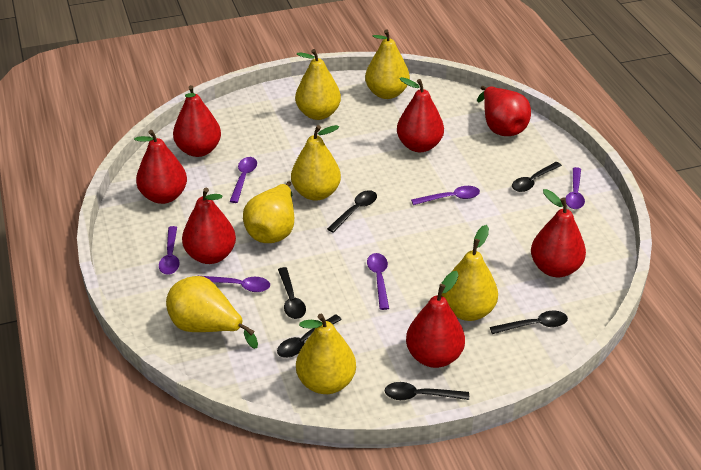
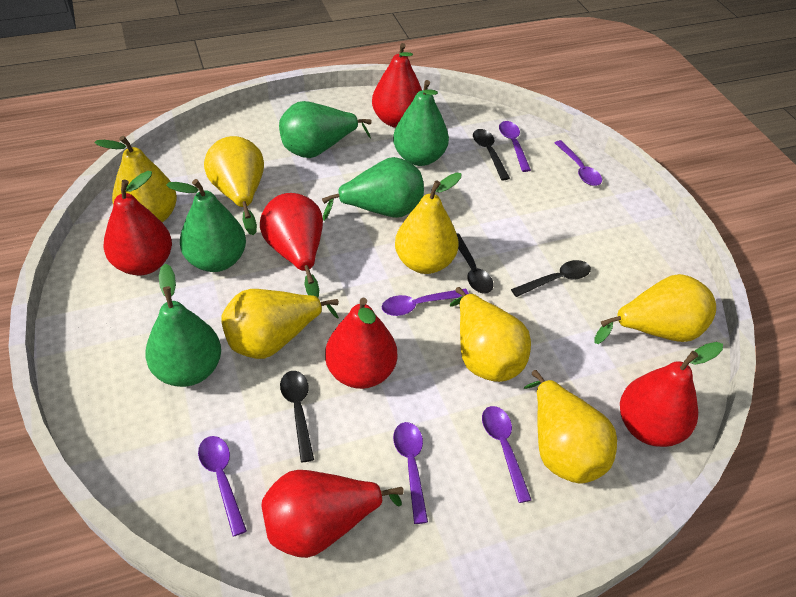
black spoon: [277,314,342,358] [278,267,306,319] [327,190,377,233] [384,382,469,400] [490,311,568,334] [512,162,562,192] = 6 -> [280,371,314,462] [456,233,494,294] [473,129,510,180] [511,260,591,297] = 4
green pear: none = 0 -> [145,264,221,387] [166,179,246,272] [279,101,372,158] [322,157,424,221] [393,80,449,166] = 5
red pear: [134,130,187,204] [173,85,221,157] [182,188,236,264] [397,77,444,152] [406,271,465,368] [477,86,531,136] [531,189,586,277] = 7 -> [104,171,172,276] [260,193,323,298] [262,470,404,558] [325,298,397,389] [372,43,422,128] [620,342,723,447] = 6

